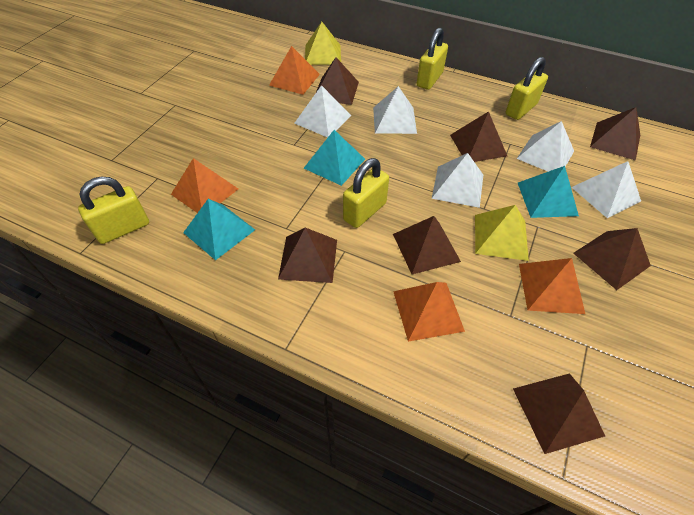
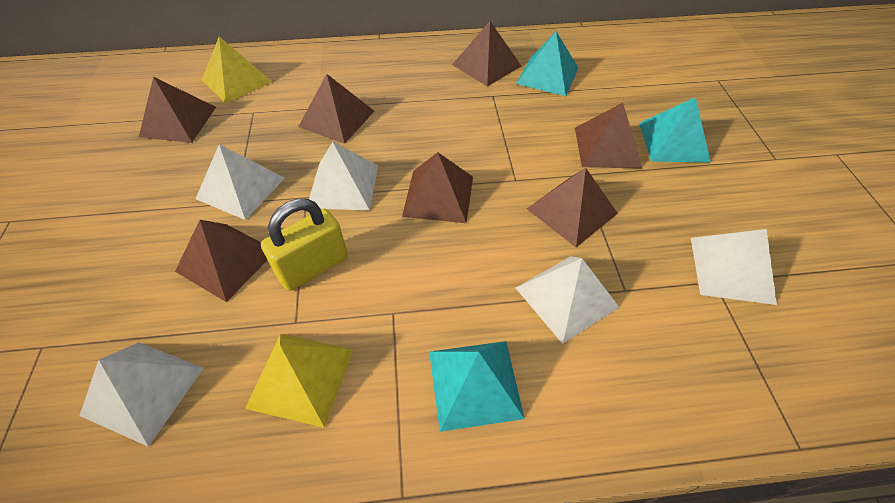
orange pyramid: [171,158,238,213] [269,46,320,95] [393,282,465,342] [519,258,585,314] = 4 -> none = 0
yellow padlock: [78,177,149,244] [343,158,389,228] [416,27,448,90] [506,57,548,120] = 4 -> [261,199,348,291] = 1

